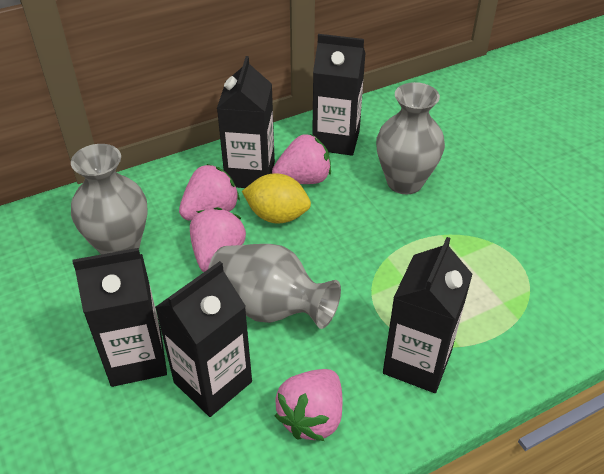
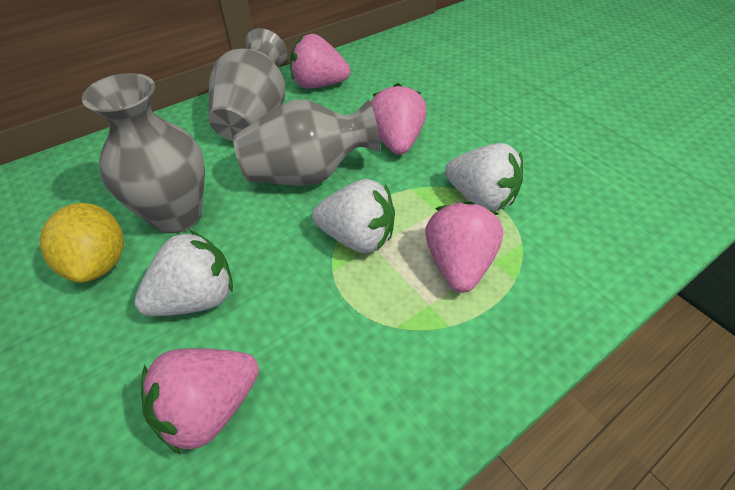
black carton: [72,248,167,387] [155,261,252,417] [217,56,275,188] [312,34,366,156] [383,237,472,393] = 5 -> none = 0
white strawberry: none = 0 -> [134,230,233,316] [312,179,395,253] [445,143,523,211] = 3

